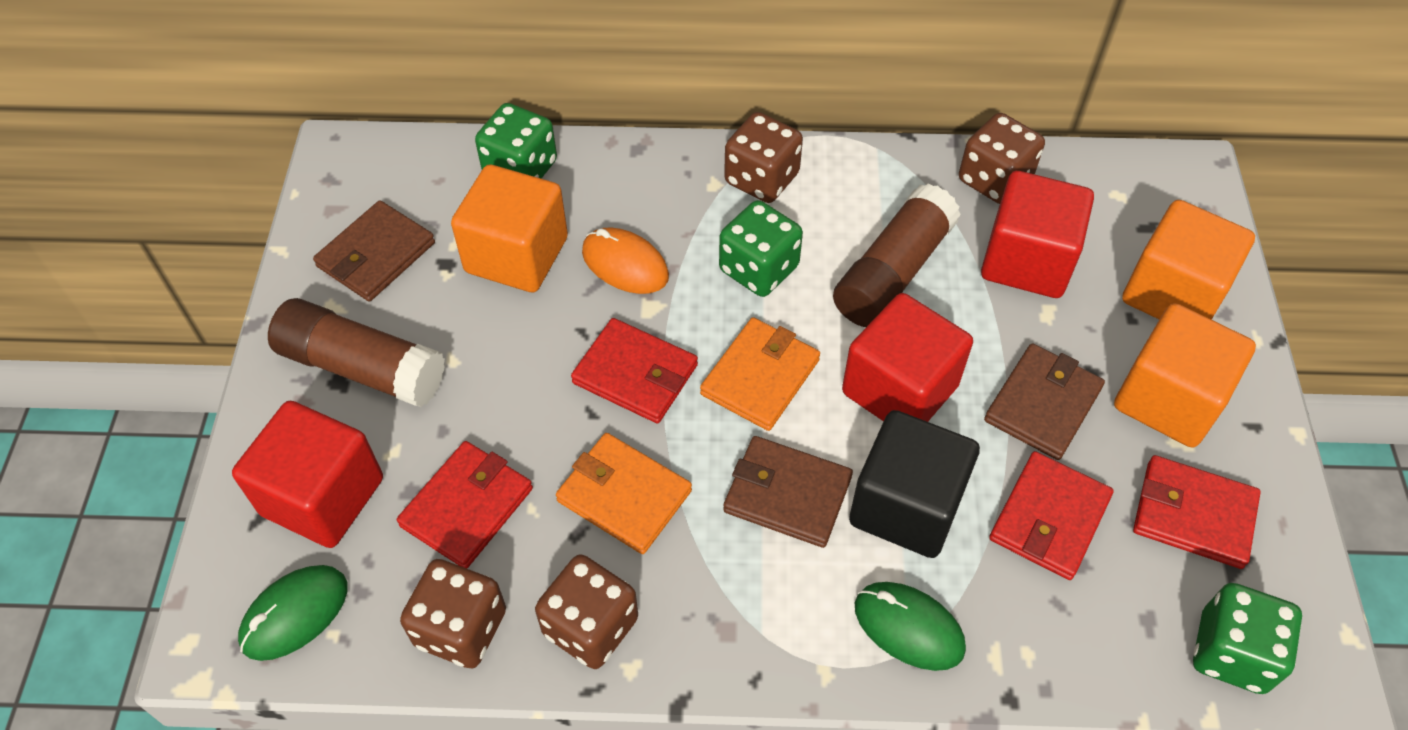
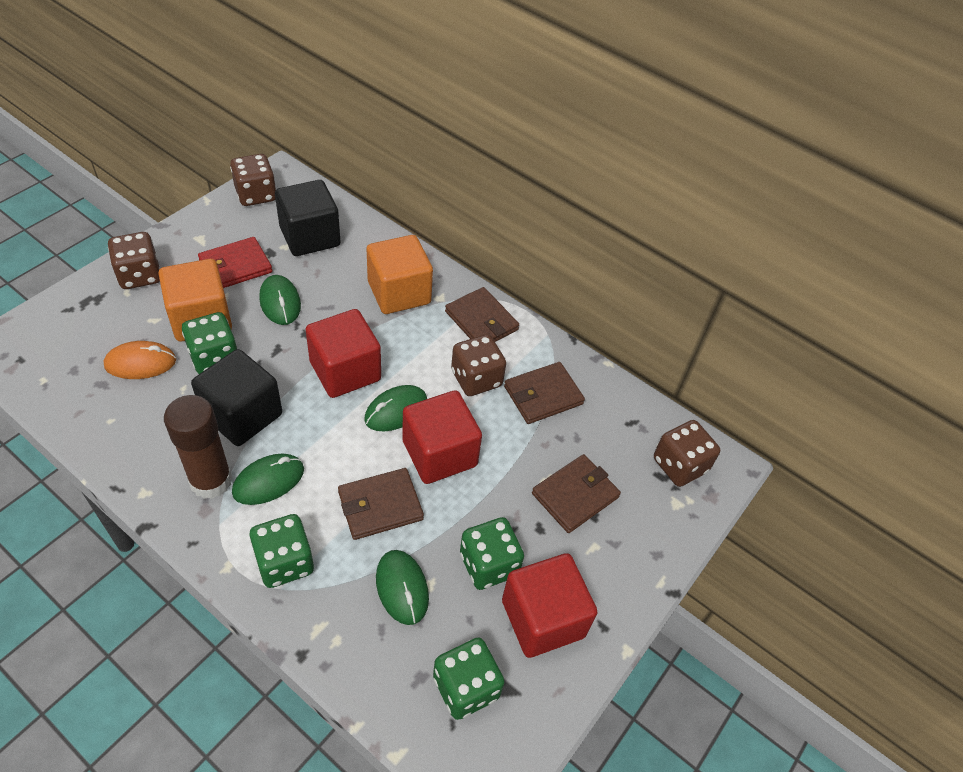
black cube: [849,410,980,558] = 1 -> [191,349,282,446] [275,180,341,256] = 2
brown glue stick: [268,298,445,407] [833,183,961,327] = 2 -> [164,395,232,499] = 1
brown wallet: [313,200,435,301] [723,436,853,548] [984,343,1105,460] = 3 -> [338,468,424,540] [445,287,519,342] [504,362,585,424] [532,454,621,533] = 4
green dice: [475,103,557,179] [719,200,803,297] [1193,583,1302,694] = 3 -> [182,312,237,374] [250,514,314,588] [433,637,505,720] [460,517,524,590] = 4
green mouse: [238,565,348,661] [855,582,966,671] = 2 -> [232,454,304,505] [259,275,301,325] [365,385,427,432] [376,550,429,625] = 4
orange cube: [451,165,568,292] [1114,303,1256,448] [1122,200,1255,320] = 3 -> [159,259,232,342] [366,235,433,314] = 2
orange wallet: [556,433,692,554] [700,317,820,431] = 2 -> none = 0
red wallet: [397,441,533,569] [571,318,698,424] [989,451,1114,580] [1133,455,1261,569] = 4 -> [198,237,272,288] = 1

